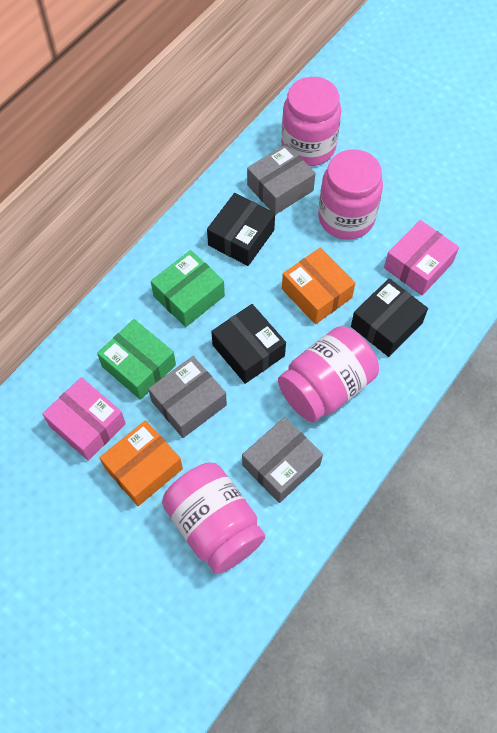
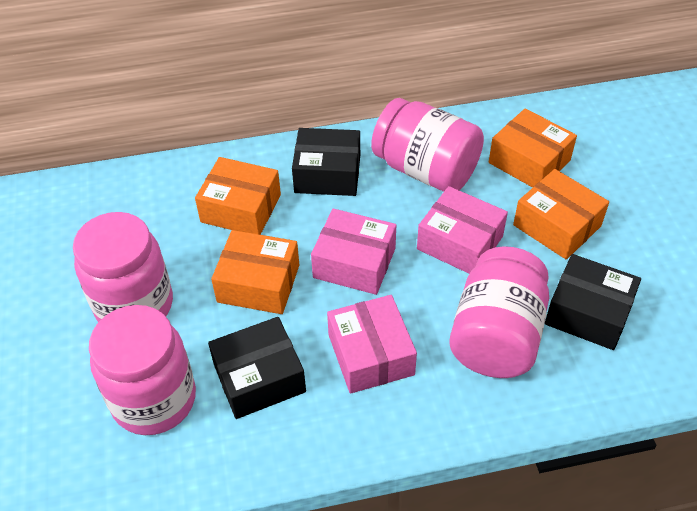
green box: [97,319,176,400] [151,250,225,327] = 2 -> none = 0
grey box: [148,356,227,438] [242,417,323,503] [247,144,316,215] = 3 -> none = 0
orange box: [100,420,183,506] [282,247,355,324] = 2 -> [195,157,281,235] [211,230,299,314] [489,108,577,188] [513,169,609,260] = 4
pink box: [42,377,126,461] [384,220,459,295] = 2 -> [311,209,396,295] [327,295,417,393] [417,186,508,274] = 3

